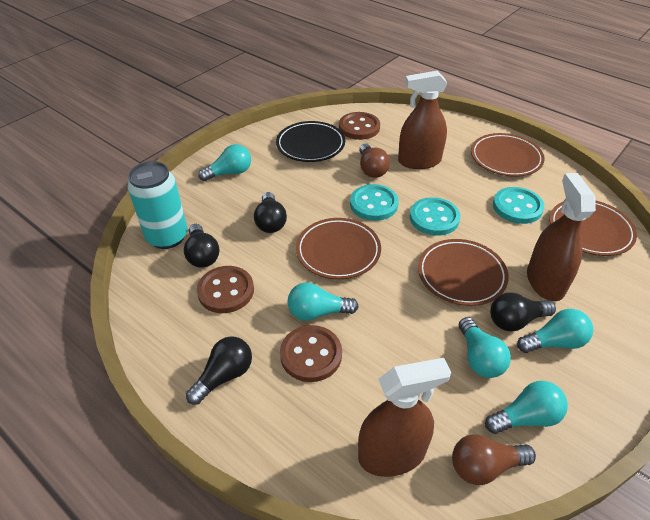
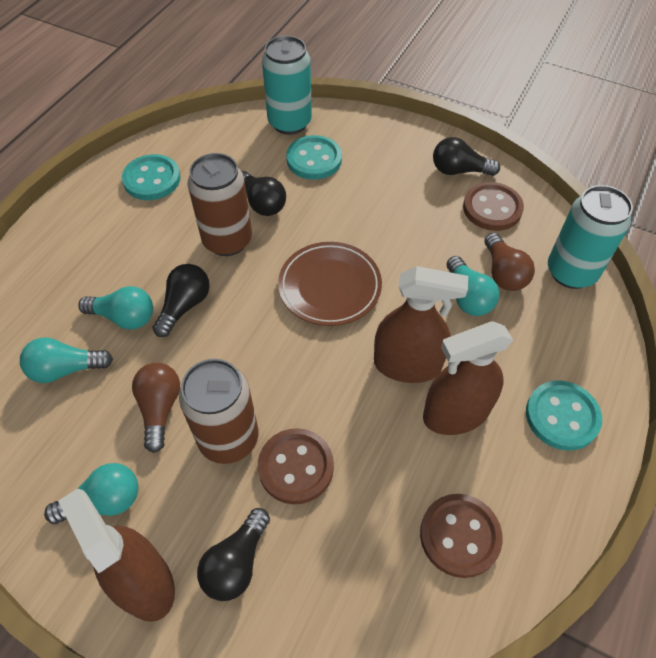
black plate: [276,121,345,162] = 1 -> none = 0
brown can: none = 0 -> [179,359,259,464] [188,153,252,256] = 2
brown plate: [296,218,381,279] [418,239,509,306] [471,133,545,177] [549,200,637,256] = 4 -> [278,242,382,326] = 1
turquoise can: [128,161,188,249] = 1 -> [262,36,312,135] [548,185,633,289] = 2
turquoise light bulb: [198,144,251,181] [288,282,359,321] [459,317,511,378] [485,381,568,434] [517,309,593,353] = 5 -> [20,337,113,383] [44,463,138,524] [78,286,153,330] [447,256,499,316] = 4

